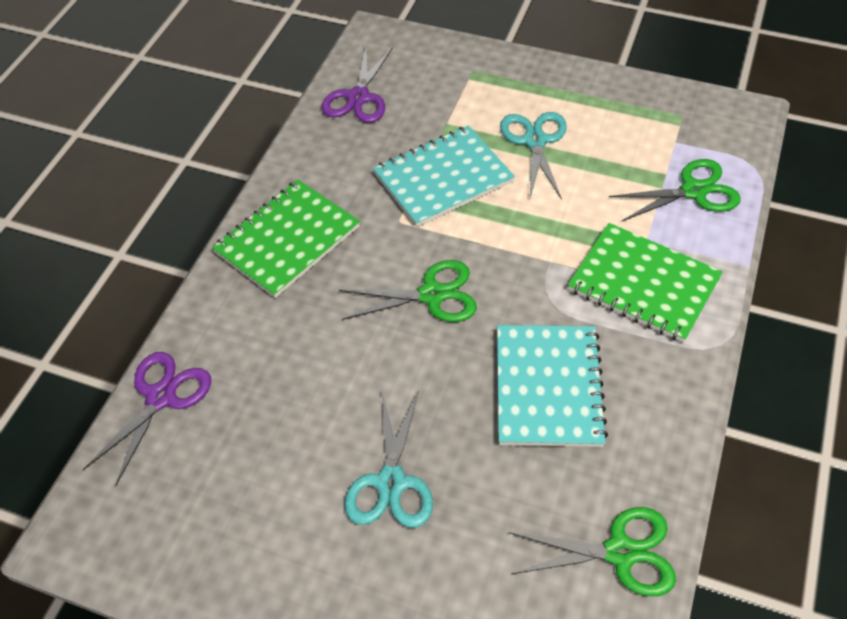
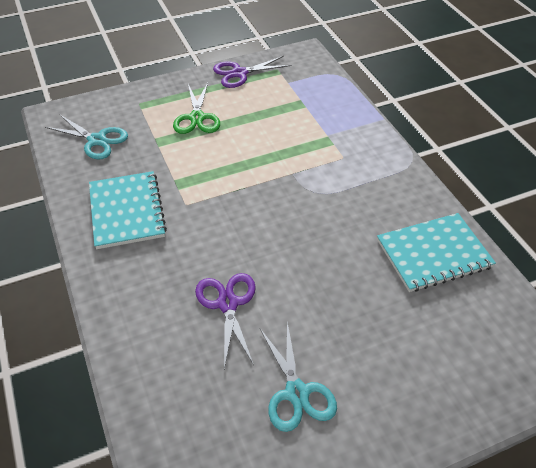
green notebook: [212,180,360,298] [568,223,723,342] = 2 -> none = 0
green scissors: [339,260,477,322] [508,507,676,596] [609,159,741,222] = 3 -> [173,83,220,134] = 1

